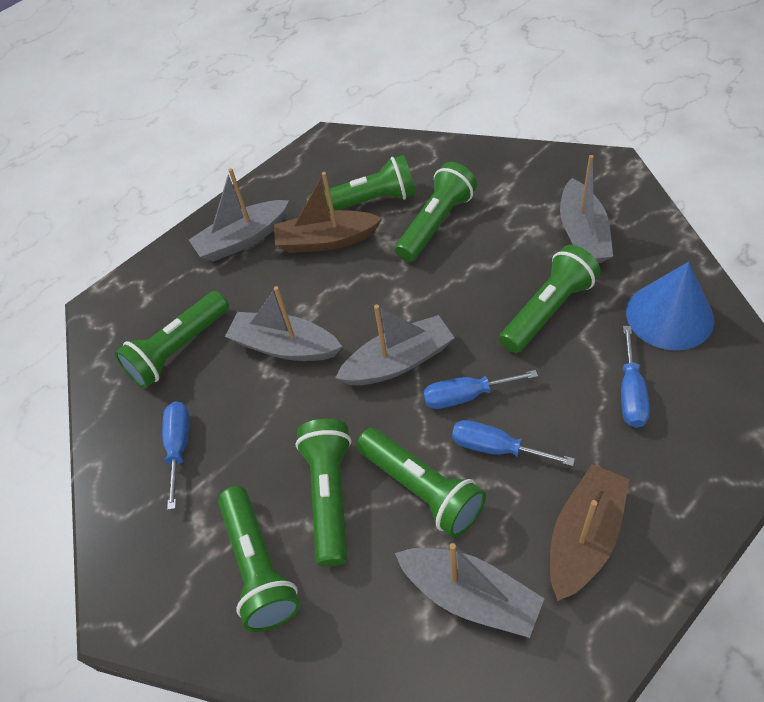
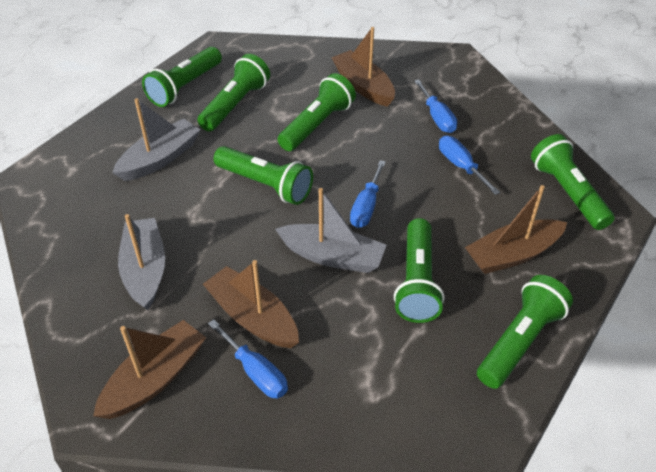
blue cone: [626,262,714,350] = 1 -> none = 0
brown boat: [274,172,382,253] [550,464,630,601] = 2 -> [93,320,206,419] [203,260,299,348] [331,27,395,107] [465,185,567,274] = 4
grey boat: [189,168,289,262] [225,286,342,361] [335,304,454,385] [395,543,545,638] [560,155,613,263] = 5 -> [112,98,201,181] [118,214,165,311] [275,188,387,273] = 3

